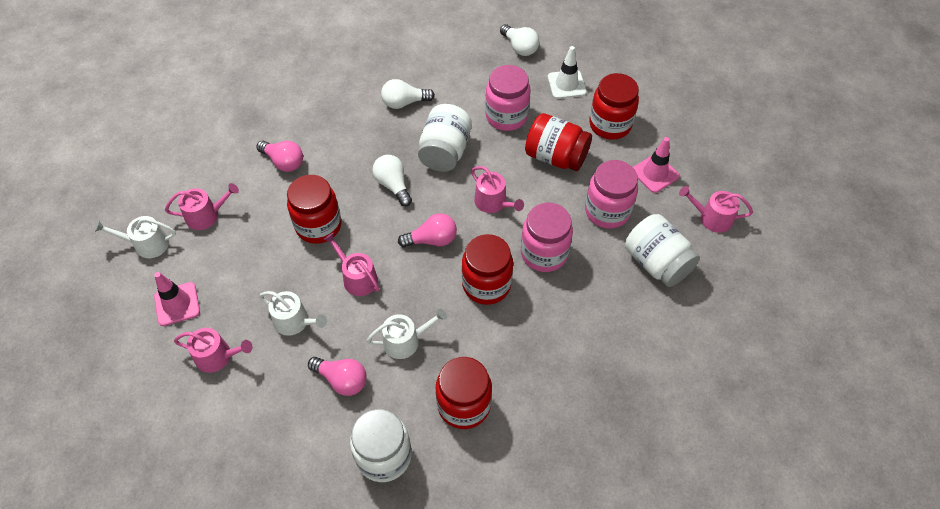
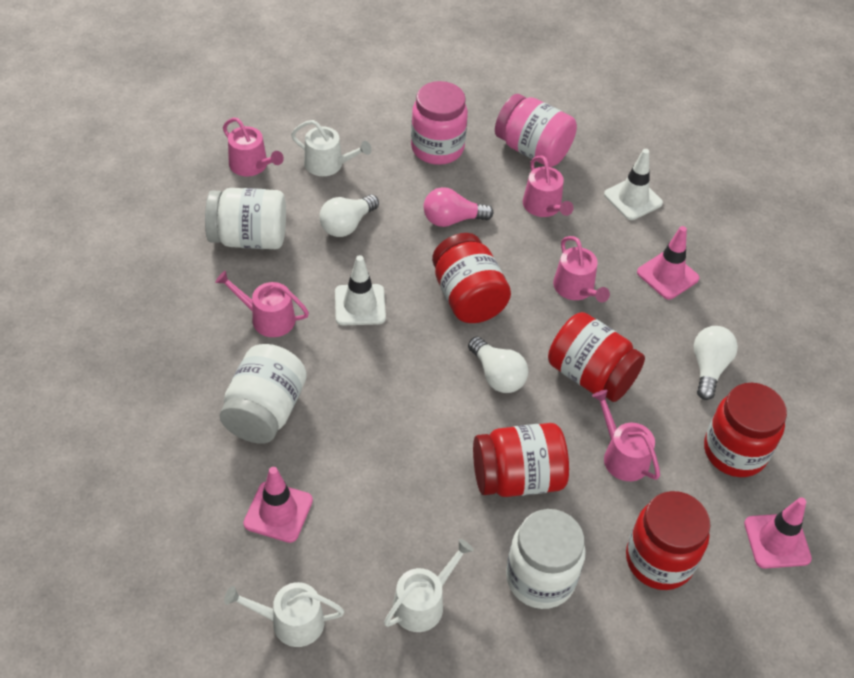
pink jar: [485,65,531,131] [521,202,573,272] [585,160,638,229] = 3 -> [411,81,468,165] [495,94,577,167] = 2
pink light bulb: [257,141,303,172] [308,357,367,396] [398,213,457,247] = 3 -> [423,187,494,227] = 1
pink traffic cone: [154,272,200,326] [633,137,680,193] = 2 -> [243,467,313,543] [637,226,700,300] [744,498,812,569] = 3
white traffic cone: [548,46,587,99] = 1 -> [335,255,386,326] [604,149,663,220] = 2

